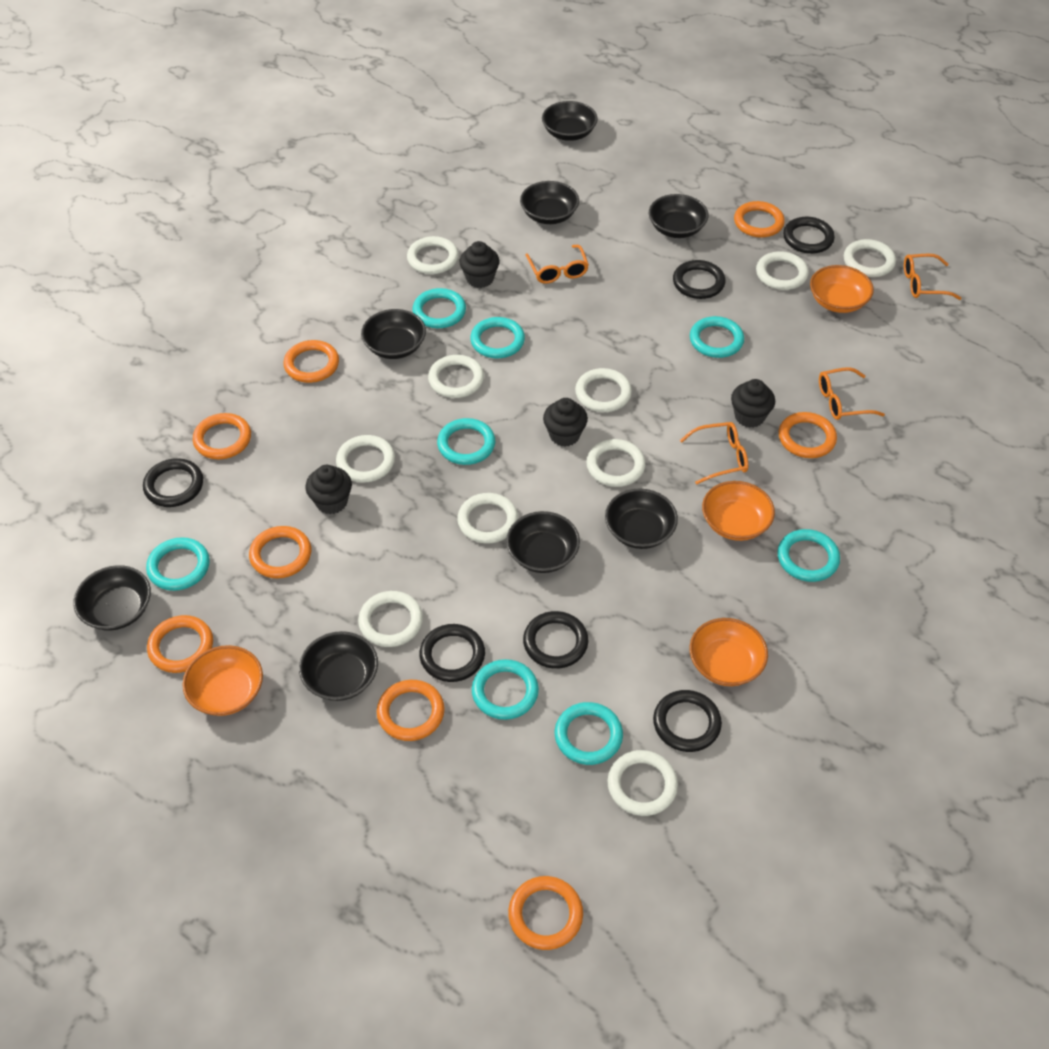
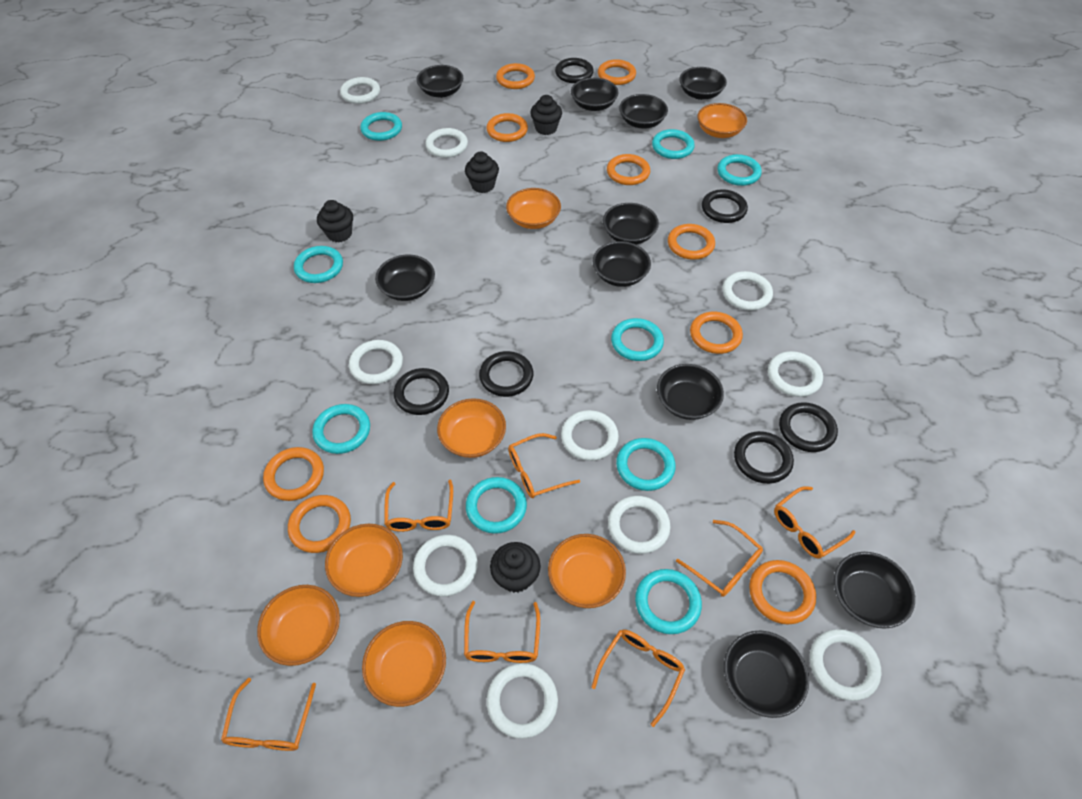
black bowl: [73,565,151,631] [299,631,378,701] [361,309,426,359] [506,511,580,573] [520,181,579,224] [542,101,598,141] [605,488,678,549] [649,194,709,238] = 8 -> [375,255,435,301] [417,65,463,98] [571,78,618,111] [593,241,651,287] [603,203,659,245] [619,94,668,128] [657,364,724,420] [679,67,727,100] [724,631,809,718] [834,552,915,629] = 10
orange bowl: [183,645,263,716] [689,618,768,686] [702,481,775,541] [810,265,874,313] = 4 -> [257,585,340,666] [325,524,403,597] [362,621,446,707] [437,398,506,458] [506,188,561,229] [548,534,626,608] [697,103,747,138] = 7
orange glasses: [525,245,589,284] [680,422,748,484] [819,367,885,420] [904,253,962,300] = 4 -> [221,678,316,751] [384,480,453,532] [464,601,540,663] [508,433,580,498] [592,630,685,727] [676,520,763,597] [774,486,856,559] = 7
orange ring: [147,615,213,673] [193,413,251,459] [249,526,311,579] [283,340,339,383] [377,680,445,741] [508,876,583,950] [734,201,785,238] [779,412,837,458] = 8 -> [263,447,324,501] [288,495,351,553] [486,113,528,142] [496,63,535,89] [598,59,636,85] [607,154,650,185] [668,224,715,260] [690,312,743,354] [749,560,816,625] = 9
turquoise ring: [146,537,210,591] [413,288,466,328] [437,418,495,465] [470,317,525,358] [472,659,539,720] [555,702,623,765] [690,316,744,358] [777,529,840,582] = 8 -> [294,246,343,283] [312,404,370,454] [360,112,402,141] [466,477,527,534] [611,318,664,361] [616,438,675,491] [635,569,702,634] [652,129,695,159] [717,154,762,186] = 9

